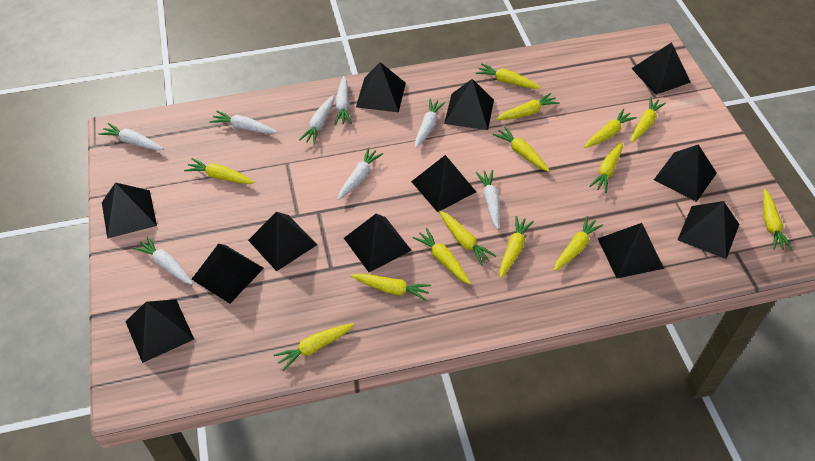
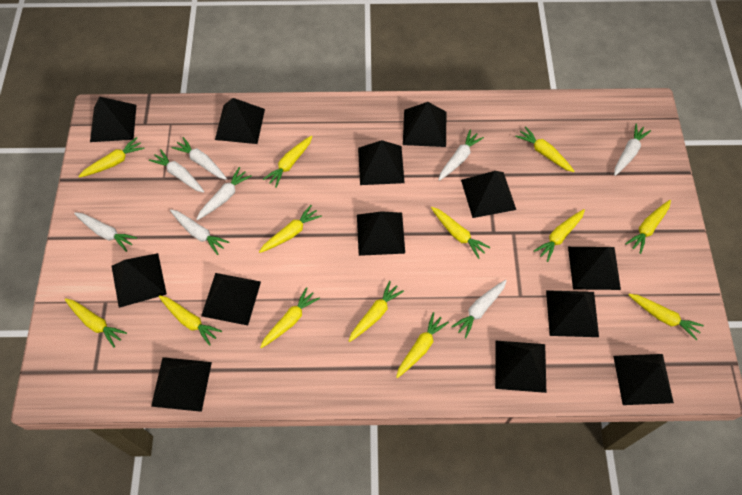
black pyramid: [102,183,157,239] [125,299,194,363] [192,243,264,304] [248,212,317,271] [344,214,412,272] [356,62,406,112] [411,155,476,212] [444,79,494,130] [598,223,664,278] [631,42,691,95] [654,144,717,202] [678,201,739,259] = 12 -> [90,97,137,142] [112,253,167,308] [151,357,212,412] [201,273,261,325] [215,98,265,144] [357,211,405,256] [358,140,405,185] [403,102,446,147] [461,171,516,218] [495,341,546,393] [546,290,599,337] [568,247,621,290] [613,354,674,405] = 13
yellow carrot: [184,158,254,184] [274,323,354,371] [351,273,431,301] [412,228,471,284] [439,211,496,266] [476,63,541,89] [493,126,550,172] [496,93,560,120] [500,216,534,278] [554,216,603,271] [584,109,637,148] [589,141,623,193] [631,97,666,143] [763,189,793,250] = 14 -> [65,298,127,348] [78,137,145,178] [159,295,222,346] [259,205,322,253] [260,287,320,348] [263,136,312,188] [349,281,404,342] [396,312,449,378] [431,207,490,259] [515,126,574,172] [534,209,585,262] [625,200,671,254] [628,294,704,340] = 13

